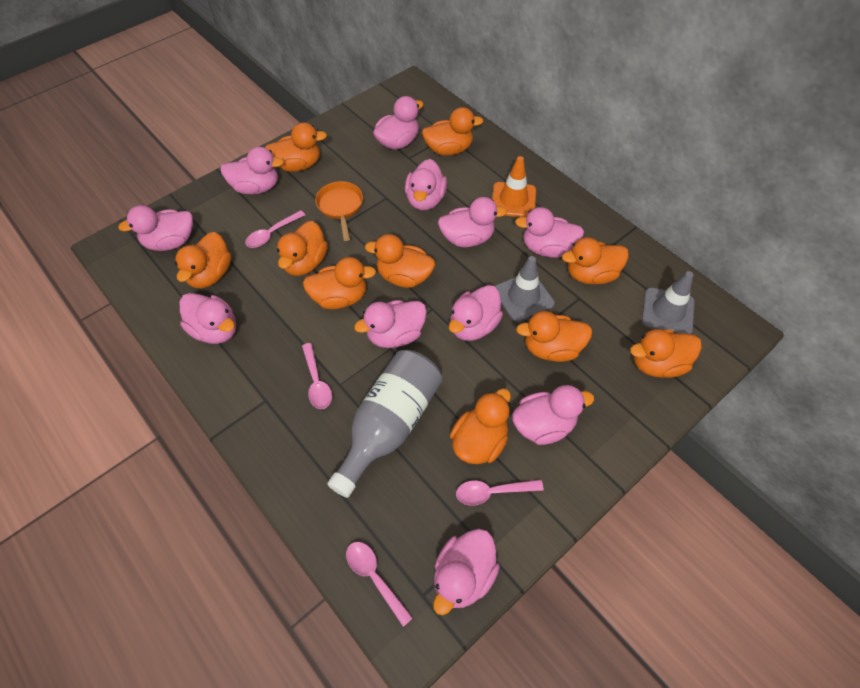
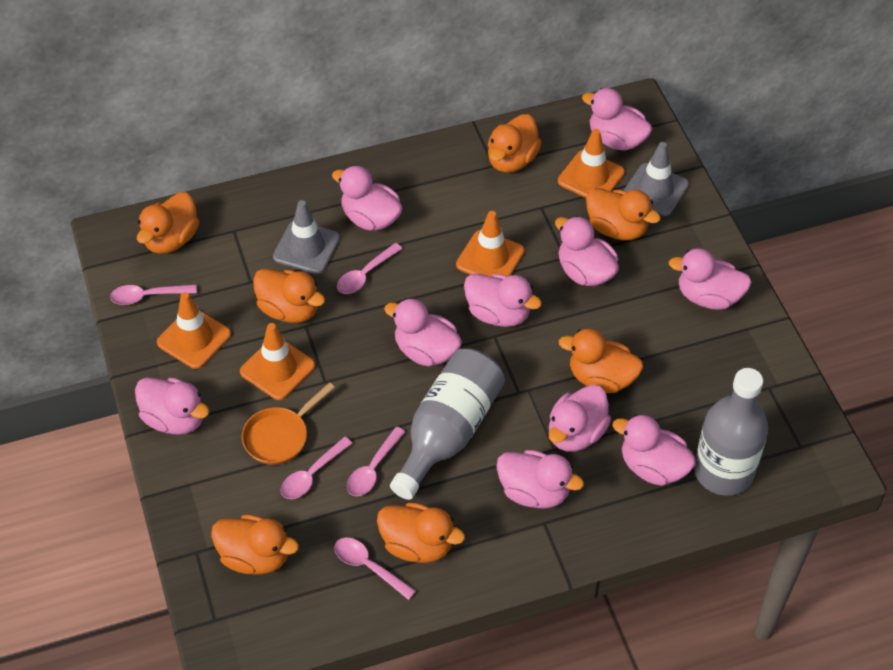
grey bottle: [327,350,442,498] = 1 -> [390,348,505,500] [694,368,768,496] = 2
orange duck: [175,232,231,288] [265,122,327,172] [277,221,328,276] [303,257,376,309] [365,234,435,288] [422,107,483,156] [450,389,511,464] [516,311,592,362] [562,237,629,285] [630,329,702,378] = 10 -> [137,192,199,254] [211,514,299,574] [253,268,325,323] [377,502,465,563] [488,114,542,173] [559,329,643,393] [586,188,661,240] = 7
orange traffic cone: [492,156,536,217] = 1 -> [157,292,231,369] [240,323,315,400] [456,211,525,277] [558,129,625,198] = 4
pink duck: [118,205,193,251] [179,293,236,344] [220,147,284,194] [354,300,427,348] [373,96,423,150] [405,159,447,210] [433,529,500,615] [438,197,507,247] [449,285,503,341] [512,385,594,445] [515,207,584,258] = 11 -> [135,378,210,435] [332,166,403,231] [384,299,462,367] [464,273,542,327] [496,450,584,509] [549,385,611,452] [555,216,619,286] [582,88,652,151] [613,415,696,486] [668,248,752,310] = 10
pink spoon: [245,210,305,248] [302,343,332,409] [346,542,413,627] [456,480,544,506] = 4 -> [110,285,197,305] [281,437,353,499] [334,538,416,600] [337,243,403,294] [347,427,405,496] = 5

